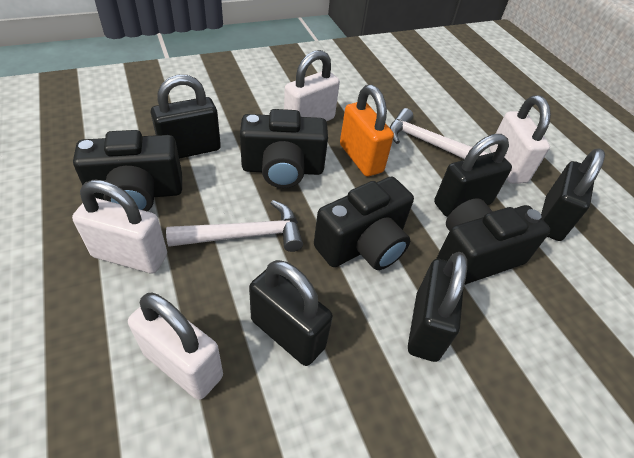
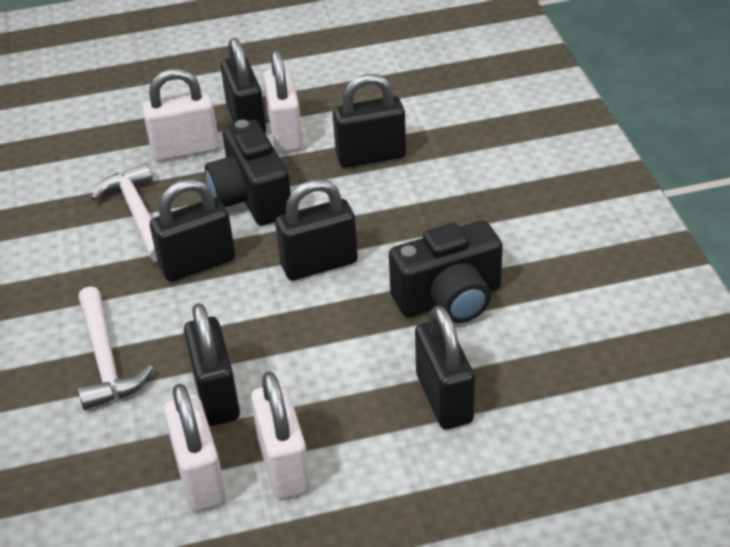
black camera: [73,130,182,212] [240,109,328,188] [314,177,414,270] [436,198,550,285] = 4 -> [205,120,291,226] [389,220,503,323] = 2
black padlock: [151,75,221,159] [249,260,333,366] [408,252,467,362] [434,134,512,217] [541,148,605,241] = 5 -> [150,179,235,282] [184,303,240,426] [220,38,266,133] [275,179,358,281] [332,74,406,168] [415,305,475,429] = 6
orange padlock: [340,85,394,177] = 1 -> none = 0

